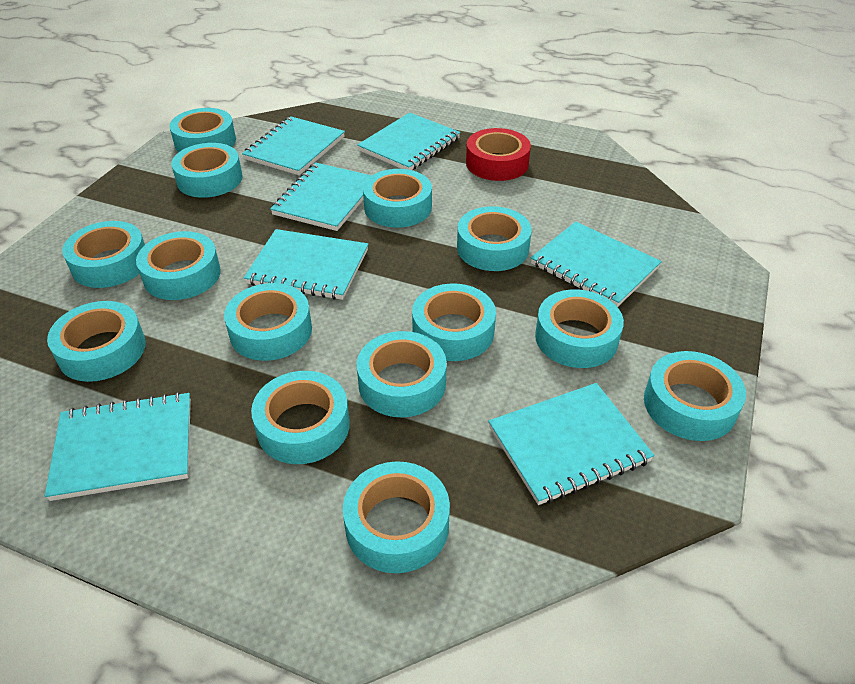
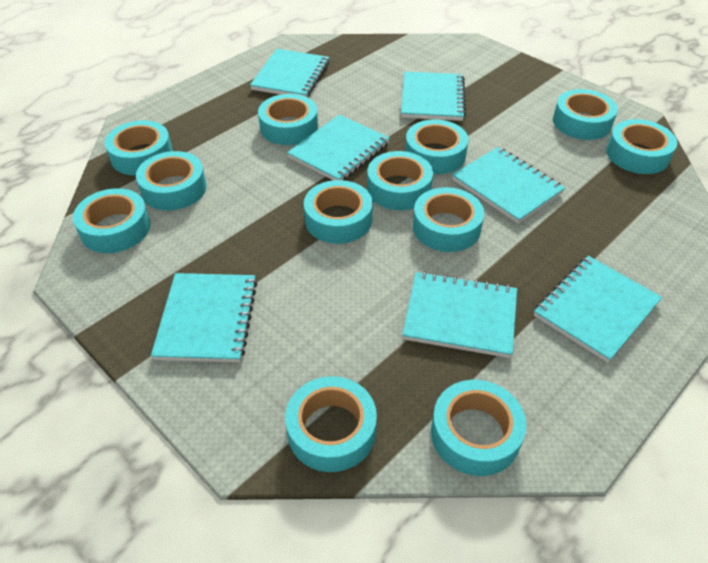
red tape: [466,128,531,181] = 1 -> none = 0
turquoise tape: [47,301,146,382] [62,221,145,288] [136,231,221,300] [169,108,236,152] [171,143,243,198] [224,283,312,361] [251,371,350,464] [343,461,450,573] [357,331,447,417] [363,169,432,228] [412,283,496,361] [457,206,532,271] [535,289,624,368] [644,351,746,441] = 14 -> [73,188,150,253] [105,120,173,175] [136,151,206,211] [258,94,318,145] [285,376,377,472] [304,180,373,244] [367,151,433,210] [405,119,468,174] [413,187,484,252] [431,380,526,476] [553,89,618,140] [606,119,677,174] = 12

